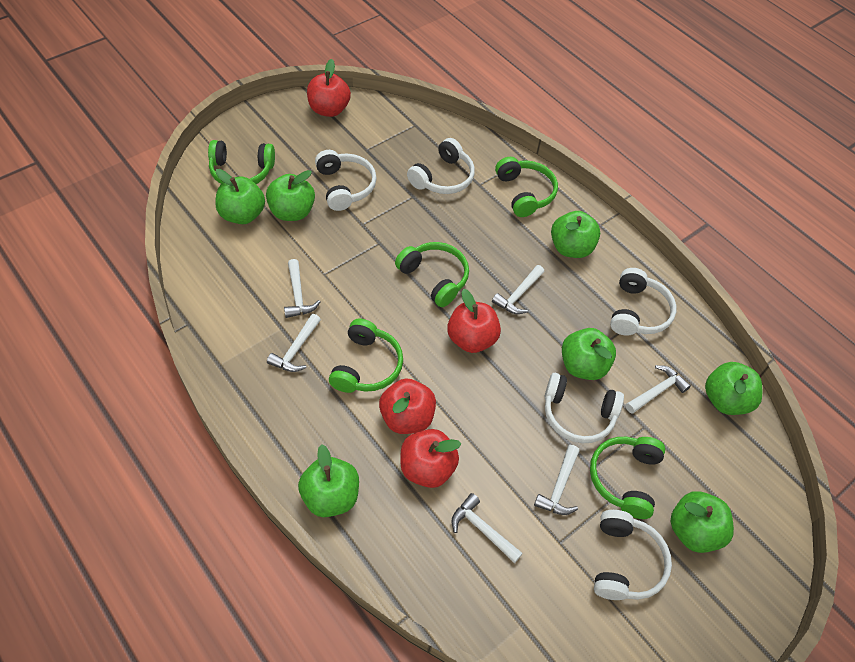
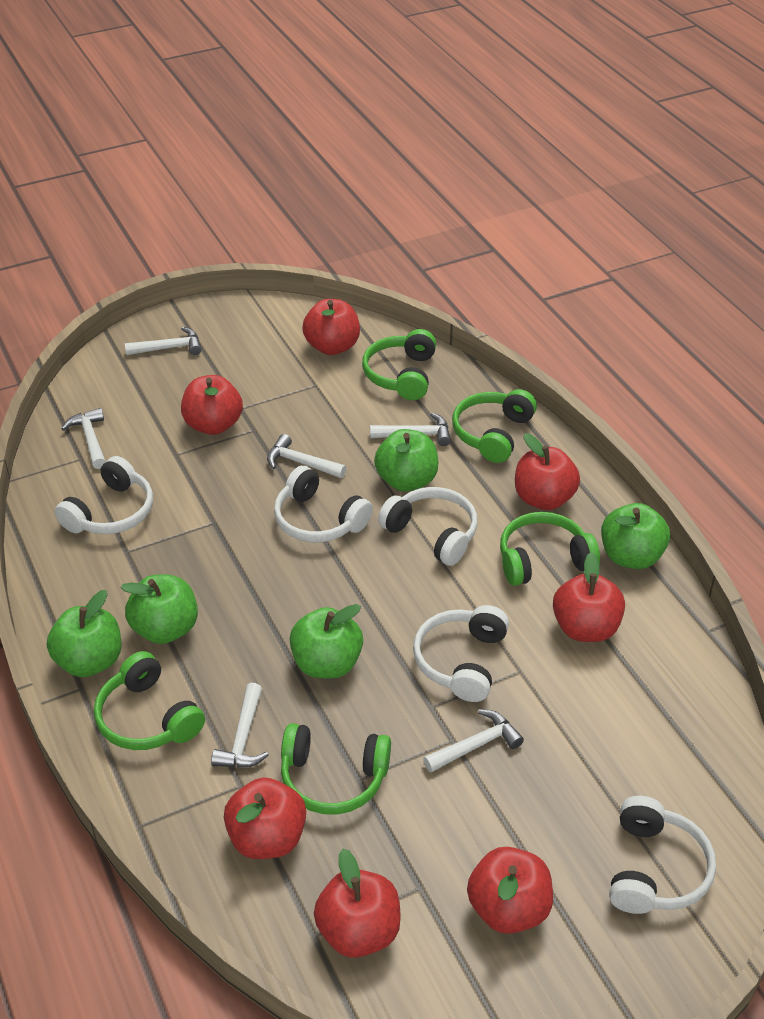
green apple: [215,169,265,224] [266,170,315,221] [298,444,359,517] [551,211,600,258] [562,328,616,380] [671,491,734,553] [705,362,762,415] = 7 -> [47,590,121,677] [121,574,198,644] [290,604,363,678] [374,429,438,491] [601,503,670,569] = 5
red apple: [307,59,351,117] [379,378,436,434] [400,429,461,488] [447,289,501,353] = 4 -> [181,375,243,435] [224,777,306,859] [302,299,360,355] [314,849,401,958] [467,847,553,934] [515,433,580,510] [553,552,625,642] = 7

